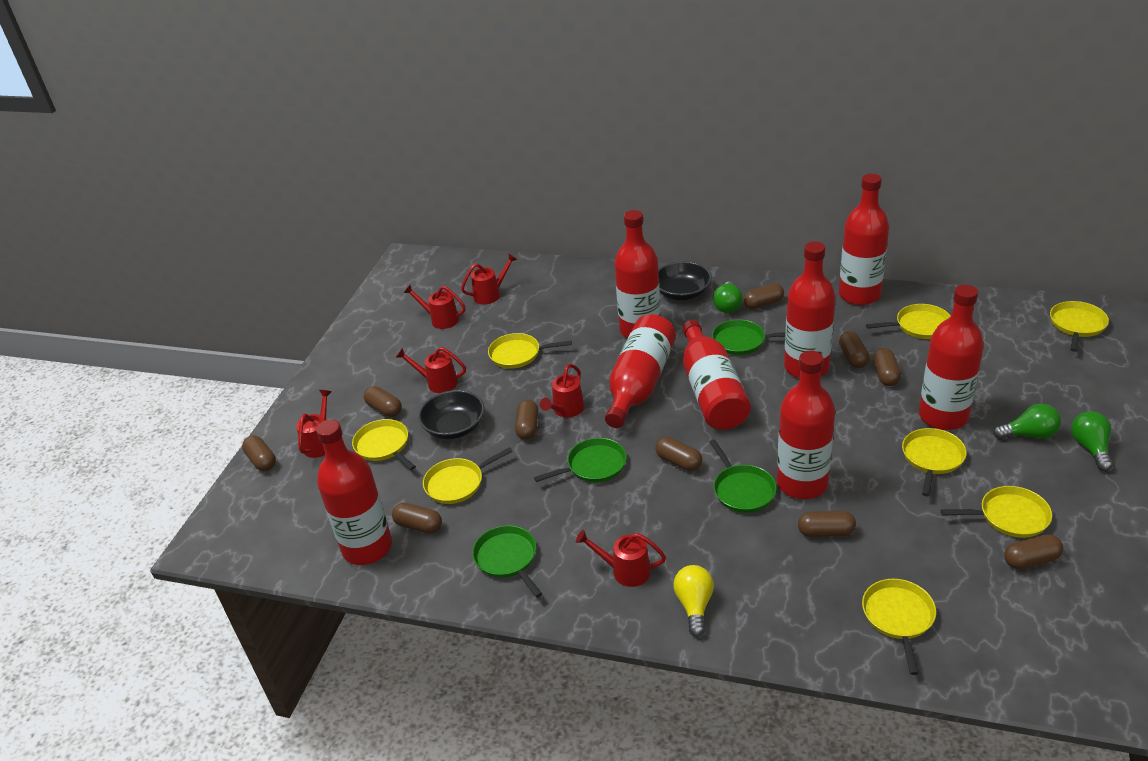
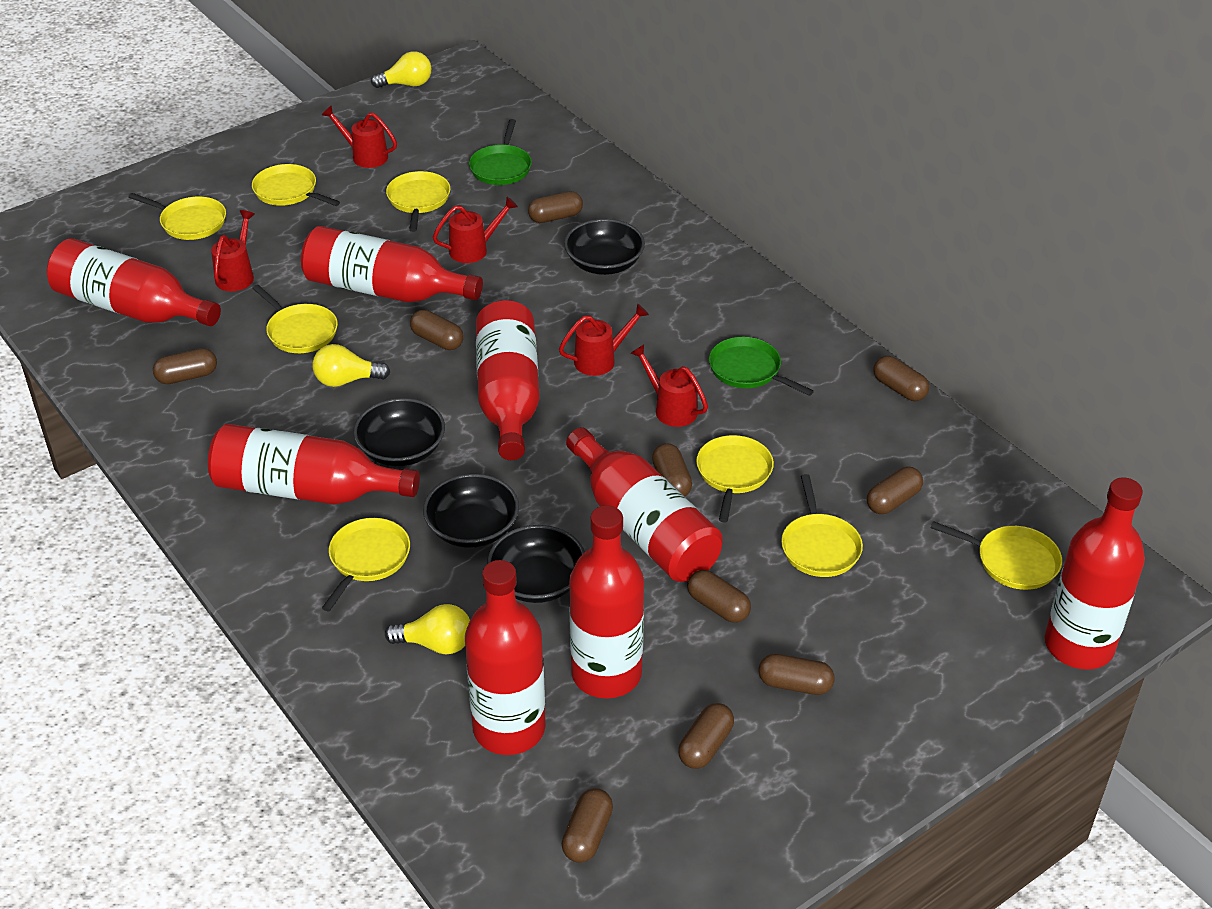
black bowl: [418,390,485,439] [658,261,712,300] = 2 -> [353,398,445,466] [423,474,519,548] [487,525,585,603] [564,219,645,275] = 4
green light bulb: [713,281,743,313] [993,404,1061,439] [1071,411,1113,471] = 3 -> none = 0
green pan: [472,525,542,598] [534,438,627,482] [709,439,777,513] [712,320,785,355] = 4 -> [469,119,532,185] [709,337,814,396] = 2
red watering can: [296,390,332,458] [396,347,466,393] [404,285,466,329] [461,254,518,304] [540,364,584,417] [575,530,666,587] = 6 -> [211,210,255,291] [322,105,397,168] [433,197,518,263] [559,304,649,376] [631,344,708,427] = 5
yellow light bulb: [674,565,714,637] = 1 -> [313,344,390,387] [371,51,431,88] [385,604,470,655] = 3

